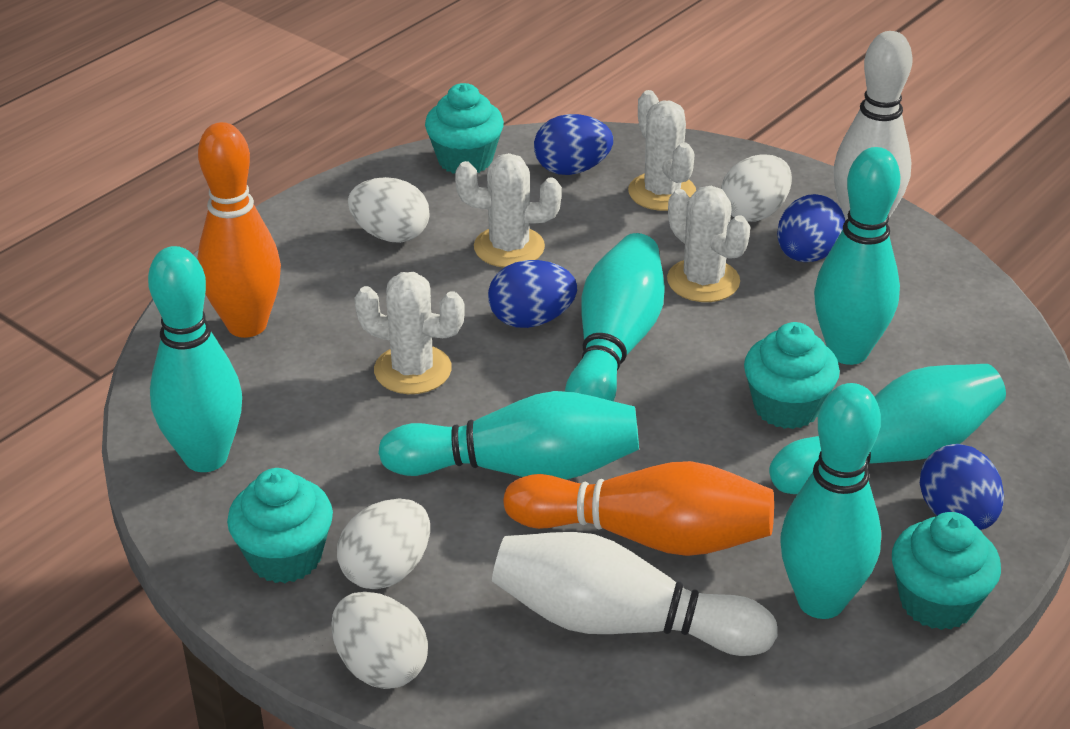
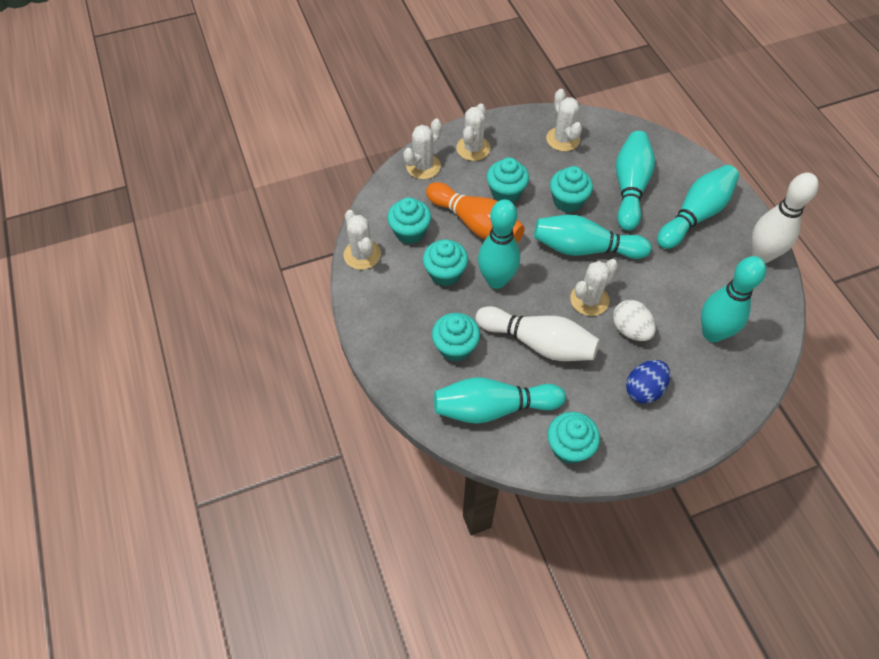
blue egg: [488,260,577,328] [534,114,613,175] [777,194,845,262] [920,444,1004,530] = 4 -> [626,360,670,404] = 1
orange bowling pin: [197,122,281,338] [503,461,774,556] = 2 -> [426,182,525,243] = 1
turquoise cupcake: [227,468,333,583] [425,83,504,174] [744,322,840,429] [892,512,1001,630] = 4 -> [387,197,431,244] [423,239,468,286] [432,313,480,362] [487,158,529,203] [547,412,600,464] [550,166,593,213] = 6
white cactus: [355,272,465,394] [455,153,562,267] [628,90,696,211] [667,186,750,302] = 4 -> [344,210,381,270] [403,119,442,179] [456,104,491,161] [546,89,582,151] [570,259,618,316] = 5
white egg: [331,592,428,689] [337,498,430,589] [348,177,430,243] [721,155,792,222] = 4 -> [613,300,656,341] = 1

